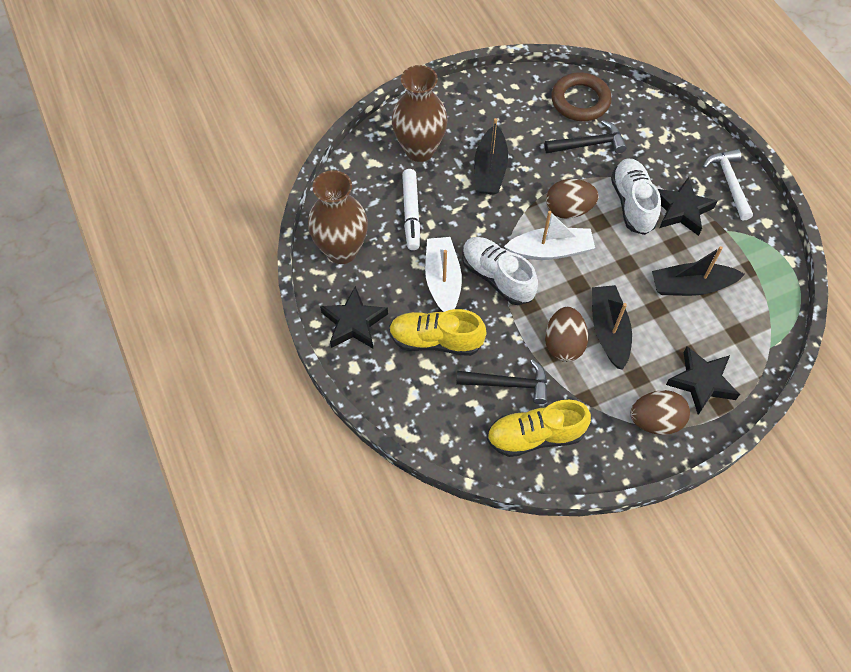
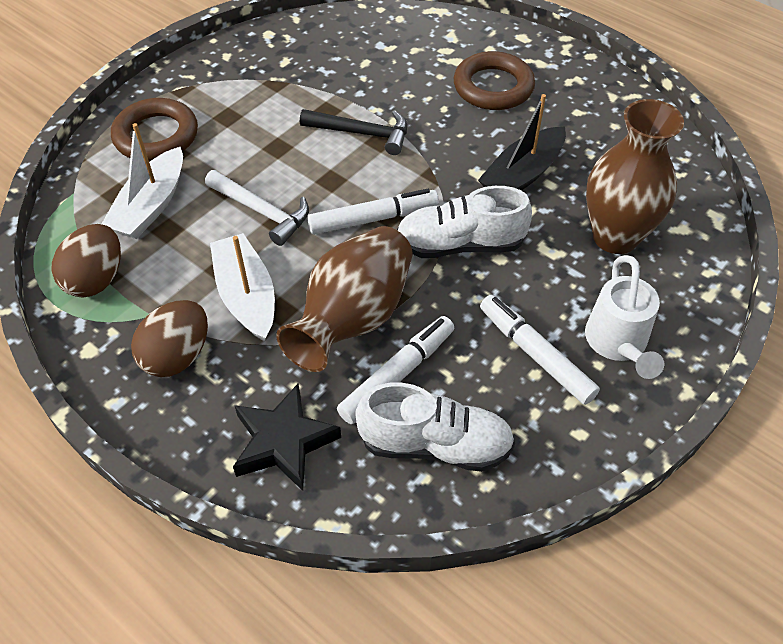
black boat: [474,118,508,195] [592,285,632,370] [652,246,745,296] = 3 -> [478,94,566,190] = 1
black hammer: [456,359,547,404] [545,120,627,154] = 2 -> [300,109,407,155] = 1
black star: [320,286,388,348] [658,177,718,236] [666,346,740,415] = 3 -> [233,383,341,491] = 1
brown egg: [545,307,588,362] [546,179,599,219] [630,390,690,435] = 3 -> [52,224,121,297] [131,300,208,377] = 2
brown ring: [551,73,612,121] = 1 -> [111,98,198,162] [454,51,535,110] = 2
white marker: [402,169,420,250] = 1 -> [307,189,439,235] [337,316,454,424] [480,295,600,405] = 3
white watering can: none = 0 -> [585,255,664,379] = 1
yellow shoe: [389,309,486,356] [487,400,591,457] = 2 -> none = 0

